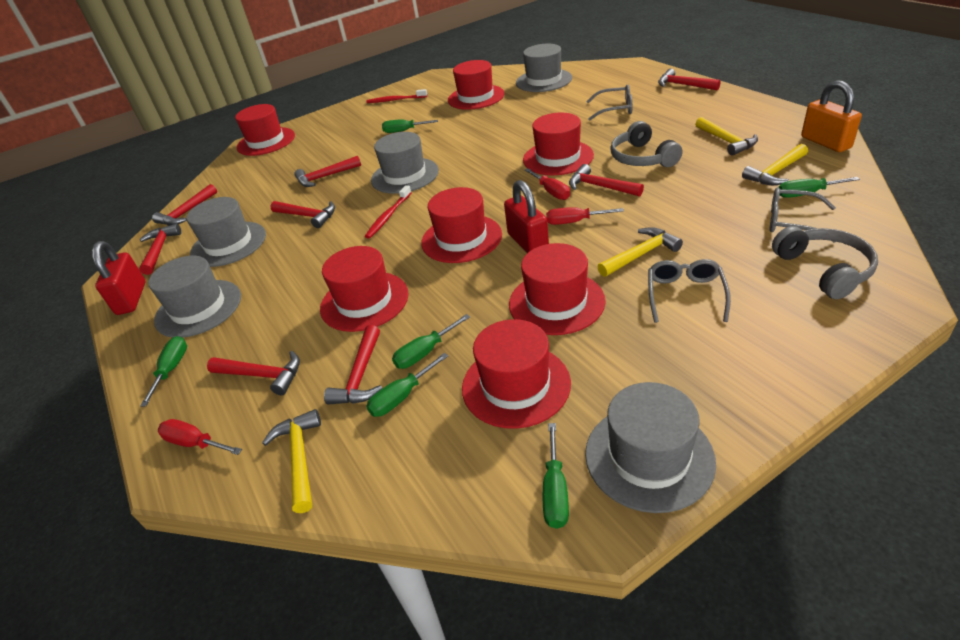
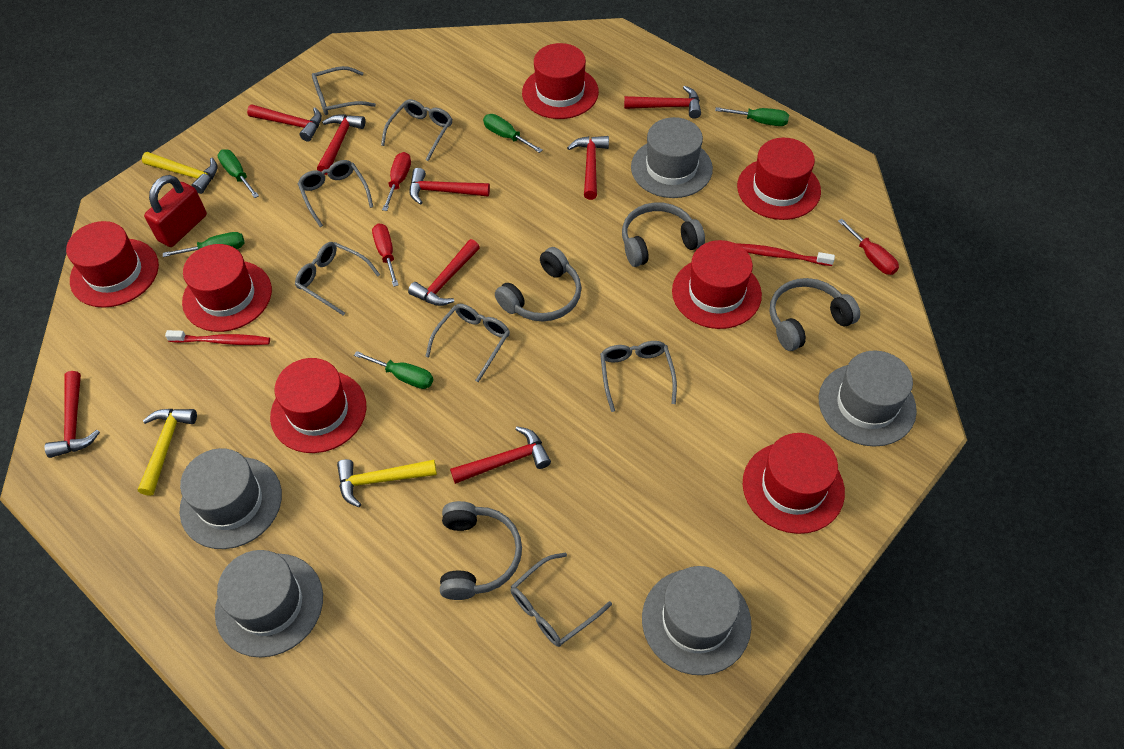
green screwdriver: [140,336,187,407] [366,353,448,417] [382,119,438,133] [392,314,470,369] [543,423,569,529] [779,177,860,198] = 6 -> [163,232,245,257] [218,150,259,198] [354,351,433,389] [483,114,542,153] [715,107,789,126] = 5
grey glasses: [586,84,633,121] [648,259,731,323] [770,187,836,243] = 3 -> [295,242,380,315] [297,160,373,227] [312,66,376,115] [381,99,452,161] [425,304,510,382] [510,552,612,647] [600,341,677,412] = 7
grey headphones: [610,121,682,167] [772,226,878,299] = 2 -> [440,501,522,600] [495,247,581,321] [622,202,705,267] [770,278,860,351] = 4
orange padlock: [801,80,862,152] = 1 -> none = 0
red padlock: [92,241,146,315] [504,180,549,253] = 2 -> [144,175,207,247] = 1
yellow hammer: [262,409,321,513] [597,227,683,277] [695,117,758,155] [742,144,808,185] = 4 -> [138,409,197,496] [142,152,218,194] [337,459,437,507] = 3

